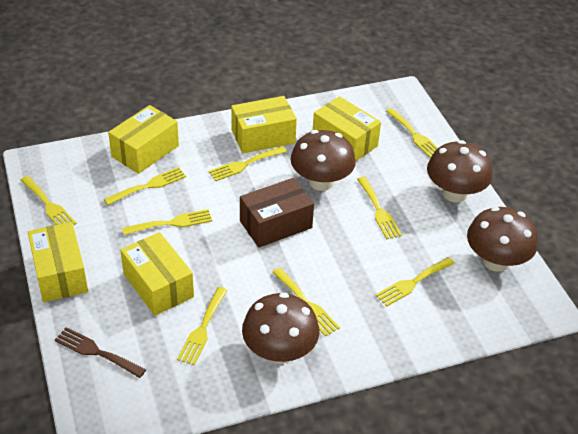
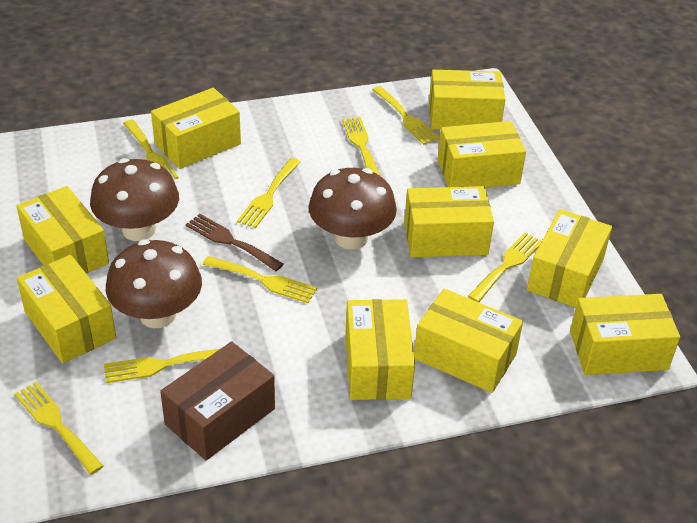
brown mushroom: [242,292,319,364] [290,130,356,191] [427,140,493,202] [467,207,538,272] = 4 -> [90,158,179,241] [106,240,202,328] [309,168,397,250] = 3
yellow box: [28,222,88,302] [108,105,179,174] [120,232,194,316] [231,96,297,153] [313,96,381,161] = 5 -> [16,186,109,274] [17,255,116,364] [151,88,241,169] [346,299,415,400] [404,186,494,257] [414,289,523,393] [429,70,505,130] [437,121,526,188] [527,209,612,308] [570,294,680,375] = 10
yellow fork: [20,176,77,225] [104,167,186,205] [122,209,212,235] [177,287,227,365] [208,146,287,181] [272,268,340,337] [357,177,402,239] [376,257,455,306] [386,108,438,158] = 9 -> [14,382,103,475] [104,349,220,383] [123,120,179,179] [203,256,317,303] [237,158,300,228] [342,117,380,176] [372,86,439,145] [468,233,542,302] = 8

